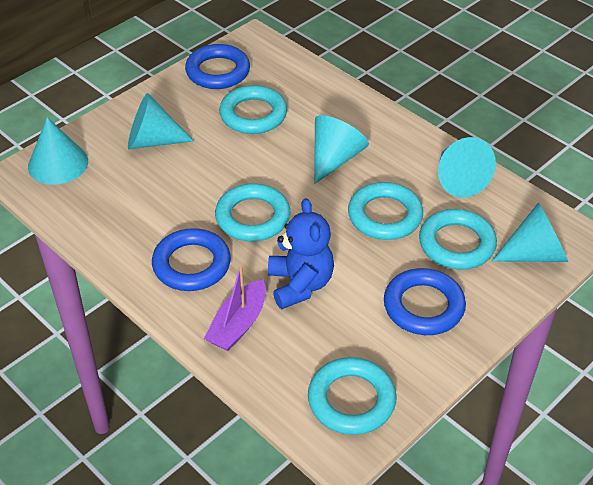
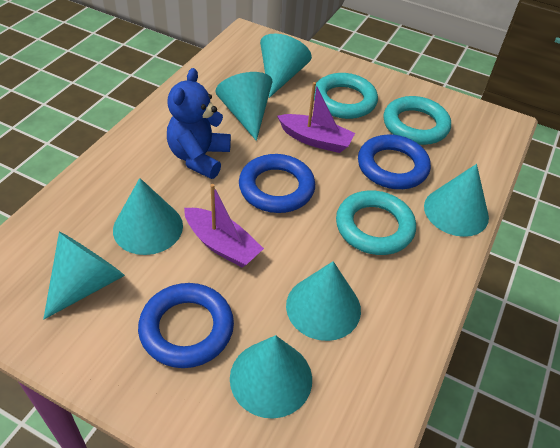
purple boat: [204,265,266,351] = 1 -> [184,184,264,267] [277,82,355,153] = 2
turquoise cone: [28,117,88,185] [128,93,194,149] [314,115,369,184] [438,137,496,197] [492,202,568,262] = 5 -> [43,232,125,319] [113,178,183,255] [216,72,272,141] [230,335,312,419] [260,34,312,98] [286,261,361,341] [424,164,489,237] = 7
turquoise ring: [215,183,290,241] [219,85,287,134] [308,357,397,435] [348,182,423,240] [419,209,497,270] = 5 -> [314,73,378,119] [336,190,416,255] [383,96,451,145] = 3

